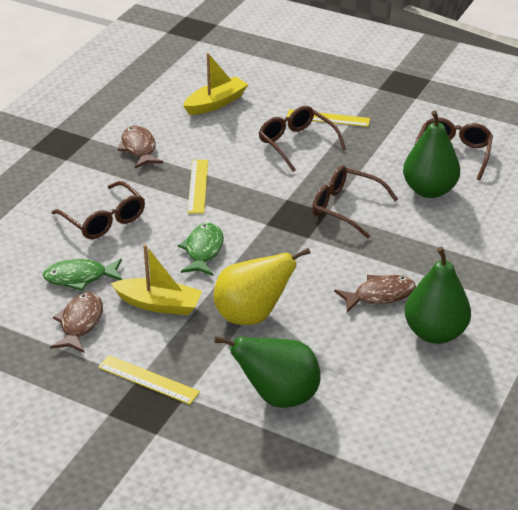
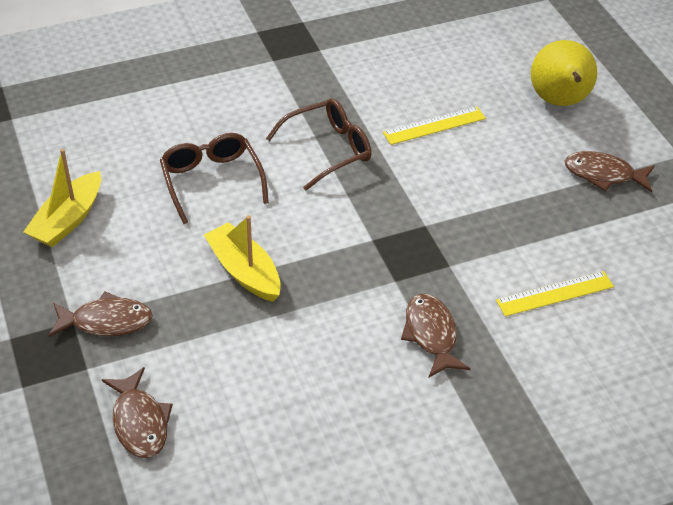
brown fish: [50,292,103,353] [117,126,163,168] [334,275,416,313] = 3 -> [48,291,153,337] [102,367,173,458] [401,294,470,377] [565,151,654,192] = 4
brown glasses: [52,181,145,239] [259,106,346,172] [312,165,398,238] [414,117,493,180] = 4 -> [160,133,269,224] [266,98,371,191] = 2
green fish: [43,258,123,291] [178,223,224,276] = 2 -> none = 0
green pear: [214,336,321,408] [403,110,460,198] [405,247,471,344] = 3 -> none = 0
yellow ruler: [98,355,200,405] [187,160,208,214] [287,109,370,127] = 3 -> [383,107,486,145] [496,271,614,317] = 2

